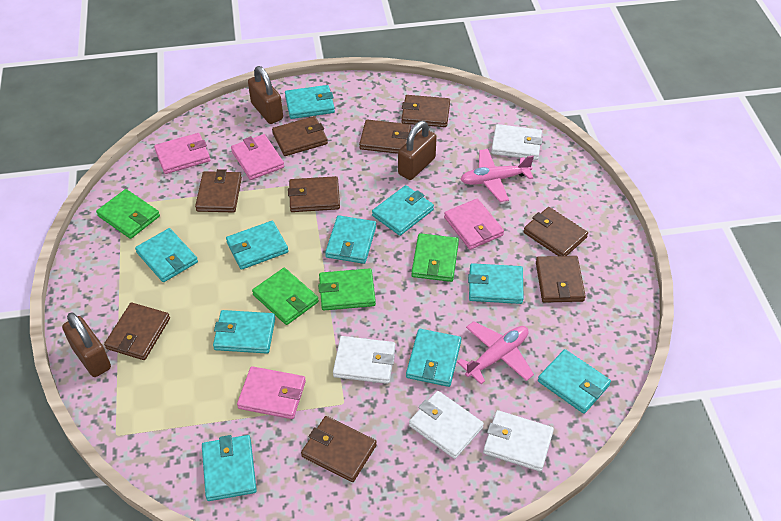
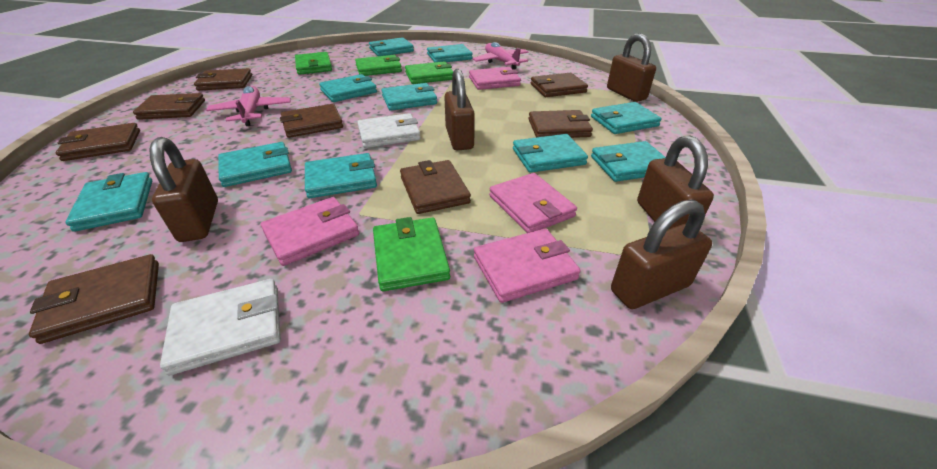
brown padlock: [62,312,111,377] [248,66,283,124] [398,121,437,180] = 3 -> [149,137,218,242] [444,69,475,150] [607,33,656,102] [611,200,712,309] [637,136,714,229] = 5
brown wallet: [104,302,170,360] [195,169,242,213] [272,116,328,156] [288,176,340,212] [301,416,377,482] [359,120,411,154] [401,95,450,127] [523,207,588,256] [536,256,586,303] = 9 -> [29,254,159,344] [55,123,140,161] [133,93,205,120] [194,68,252,91] [280,104,343,138] [400,160,471,214] [528,110,593,138] [531,73,588,97] = 8
white wallet: [333,336,395,384] [409,391,484,459] [483,410,554,472] [491,124,542,160] = 4 -> [160,279,281,375] [357,113,421,148] = 2

